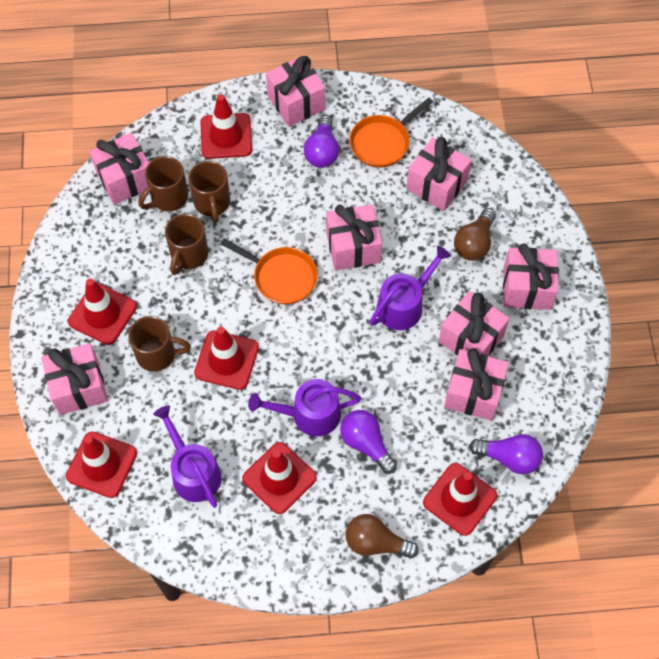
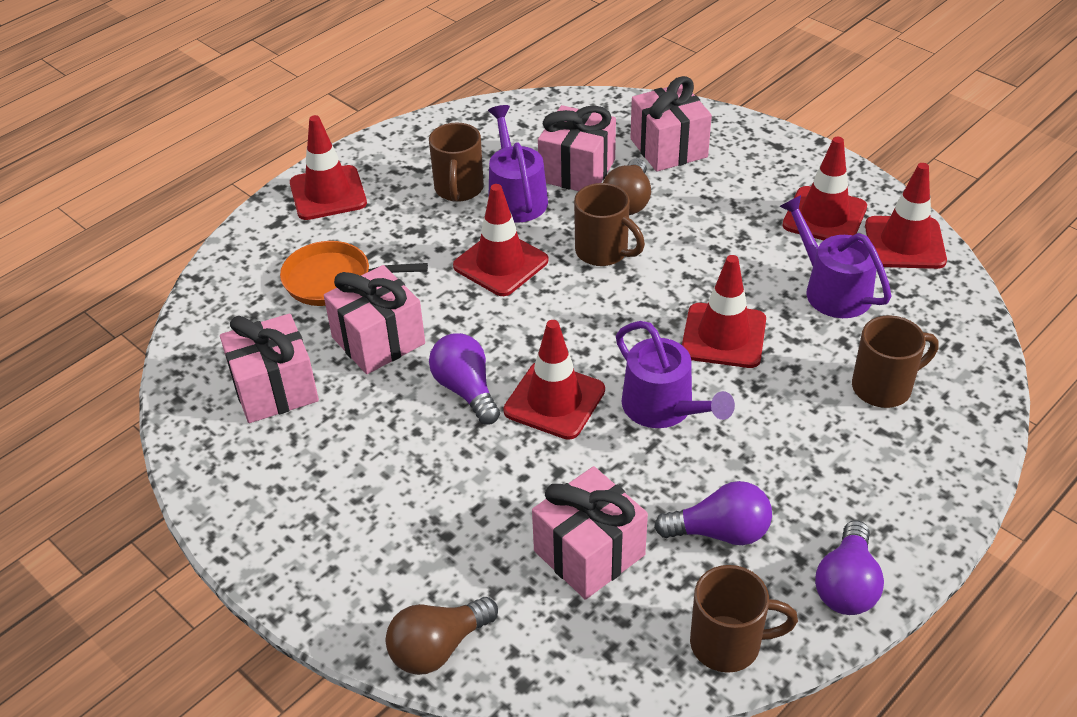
orange pan: [221,239,318,304] [349,98,433,168] = 2 -> [280,241,428,306] = 1
pink gift: [41,343,108,415] [90,133,149,205] [266,56,325,127] [326,204,382,270] [406,137,472,211] [439,291,510,356] [444,348,509,421] [503,243,559,310] = 8 -> [220,314,319,423] [324,265,425,374] [532,466,648,600] [538,105,616,191] [630,76,712,172] = 5

